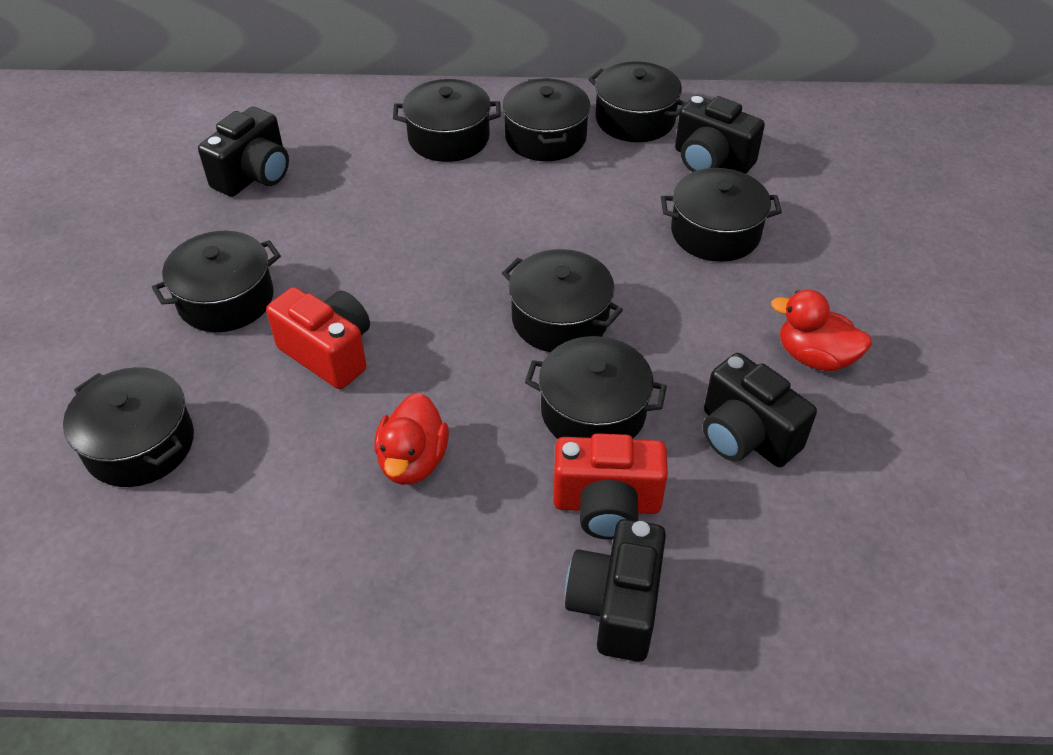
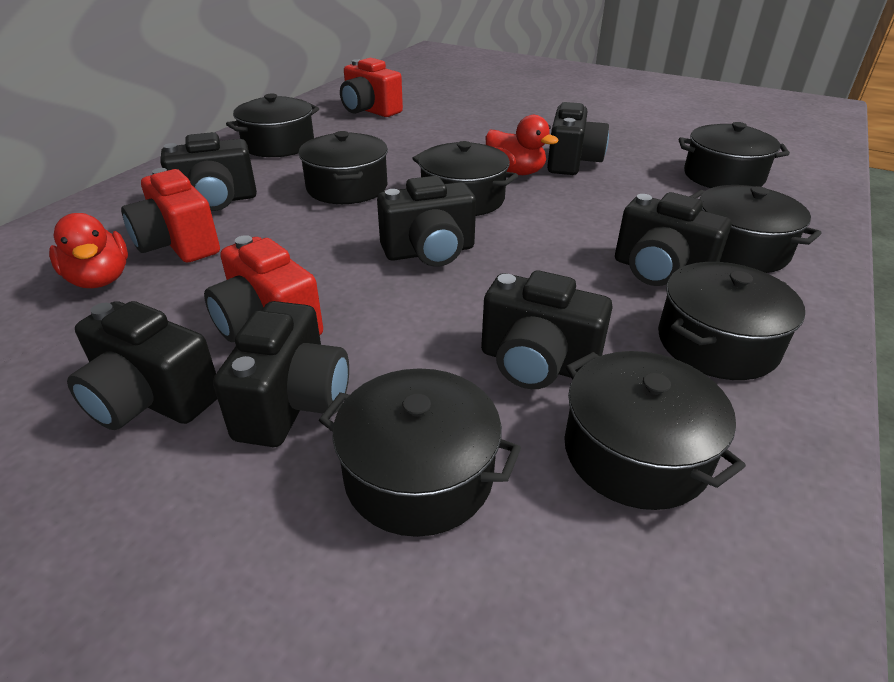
black camera: [198,107,289,197] [565,519,666,662] [675,95,765,174] [703,353,817,467] = 4 -> [67,301,217,430] [160,132,257,211] [213,301,349,447] [377,176,476,267] [481,270,613,389] [547,102,609,175] [615,192,732,286] = 7
red camera: [266,287,370,389] [553,433,668,540] = 2 -> [121,168,220,262] [204,235,323,342] [340,58,403,117] = 3

